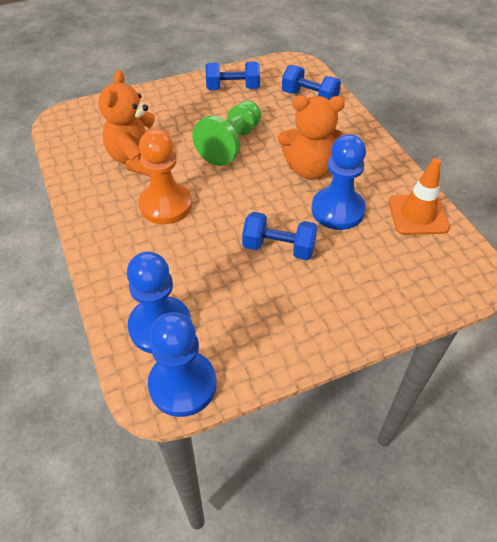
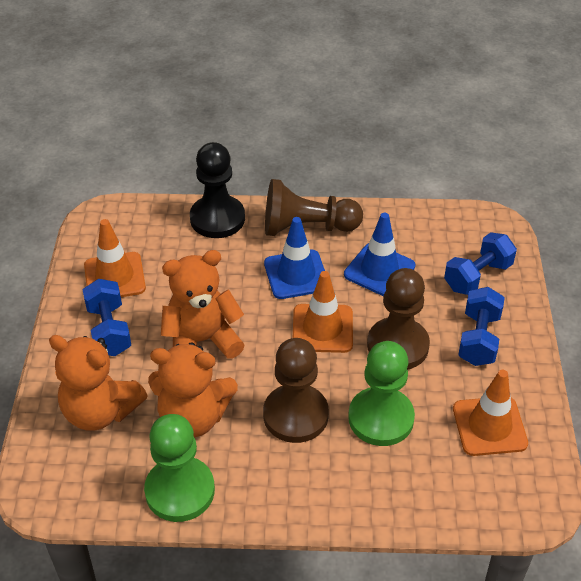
black pawn: none = 0 -> [190,142,245,238] = 1
blue pawn: [127,252,192,353] [148,312,216,417] [311,134,366,230] = 3 -> none = 0
blue traffic cone: none = 0 -> [264,217,325,299] [344,213,415,296] = 2
brown pawn: none = 0 -> [263,338,329,443] [265,179,363,236] [367,268,430,370] = 3
green pawn: [192,101,261,166] = 1 -> [144,414,215,522] [348,341,415,446] = 2
orange pawn: [139,129,192,224] = 1 -> none = 0
orange teddy bear: [98,70,155,176] [278,96,345,180] = 2 -> [49,335,148,431] [148,342,238,438] [161,250,245,359] = 3
orange traffic cone: [388,158,450,235] = 1 -> [84,219,146,297] [293,271,353,353] [453,370,528,456] = 3

